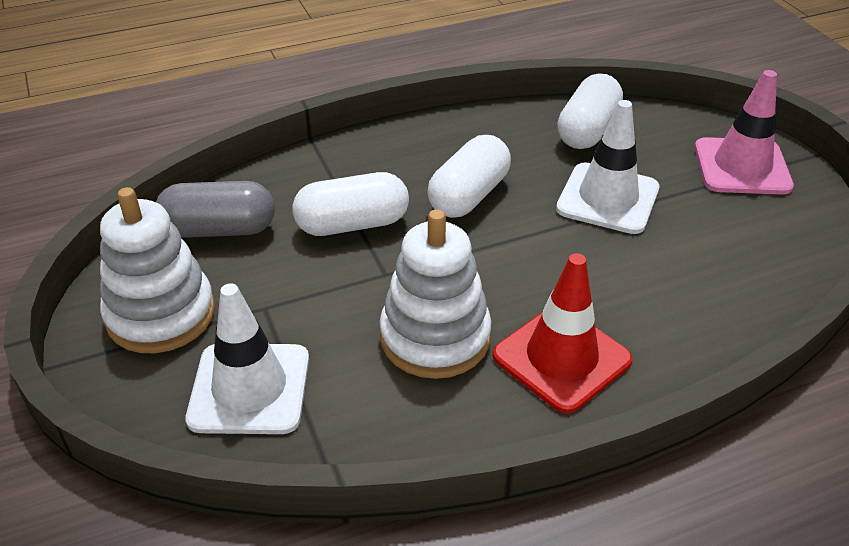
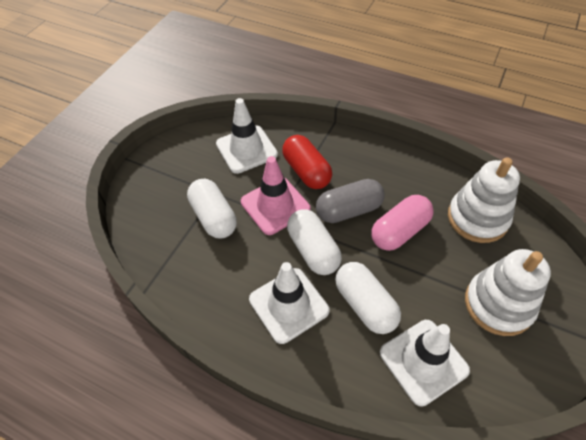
pink capsule: none = 0 -> [371,195,434,251] = 1
red capsule: none = 0 -> [282,135,332,189] = 1
red traffic cone: [493,253,632,414] = 1 -> none = 0
white traffic cone: [186,283,309,434] [556,100,660,234] = 2 -> [216,98,278,174] [249,262,330,344] [380,320,470,406] = 3

